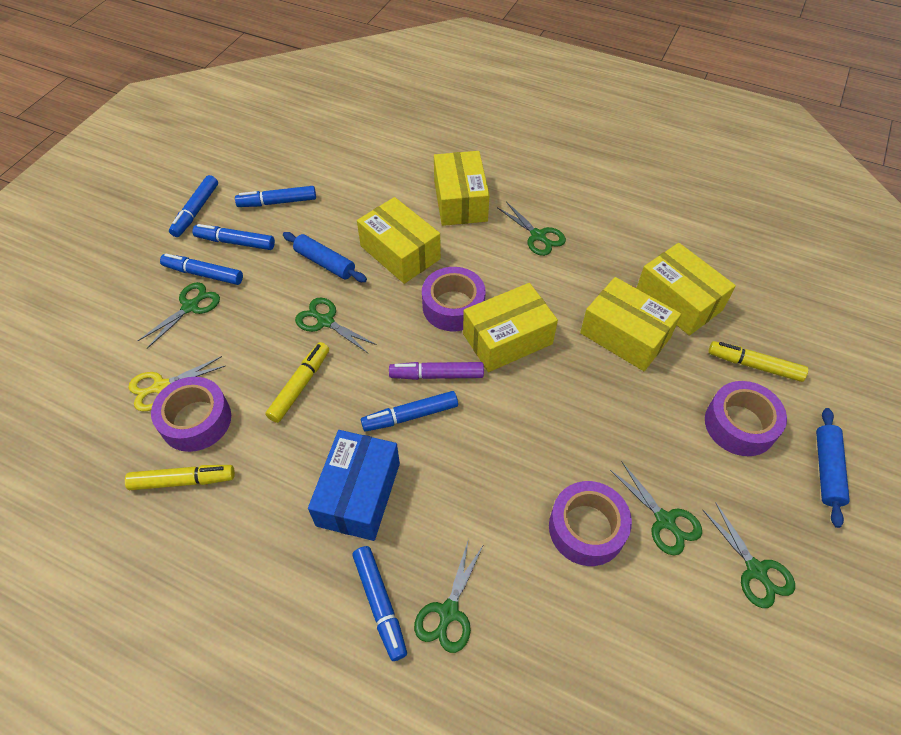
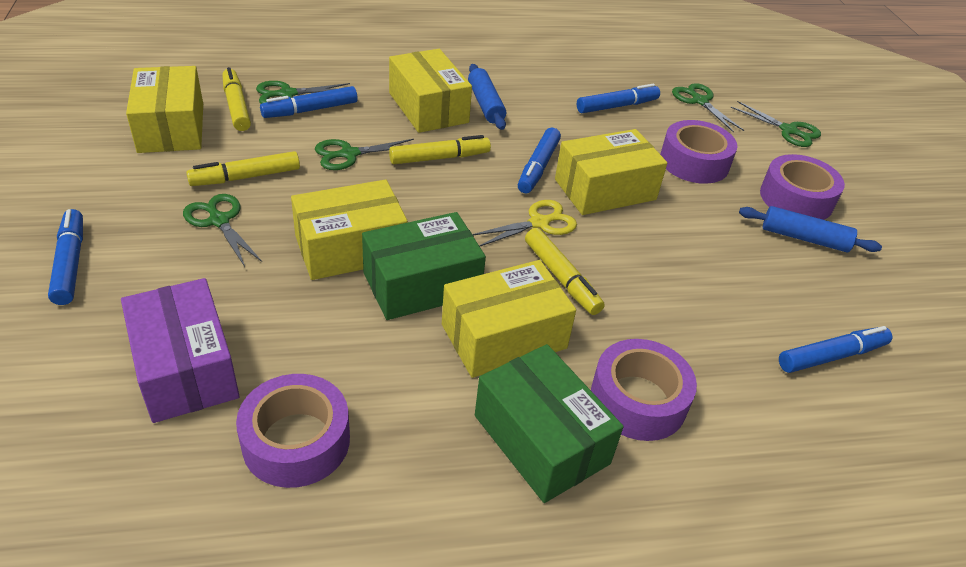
blue box: [308,430,400,541] = 1 -> none = 0
blue marker: [160,253,243,285] [169,175,218,237] [193,224,275,250] [235,186,316,207] [352,546,407,661] [361,391,458,432] = 6 -> [48,209,83,305] [260,86,358,118] [518,128,561,194] [577,84,660,113] [779,326,892,373] = 5
green box: none = 0 -> [362,212,486,320] [475,344,624,503] = 2
green scissors: [138,282,220,348] [295,298,377,353] [414,539,484,653] [497,202,566,256] [610,461,702,555] [702,502,795,608] = 6 -> [183,194,262,267] [256,81,350,104] [315,139,414,170] [672,83,744,133] [731,101,821,147] = 5
purple box: none = 0 -> [121,278,240,423] = 1
purple marker: [389,362,484,380] = 1 -> none = 0
yellow marker: [125,465,235,490] [265,342,329,423] [708,341,808,382] = 3 -> [186,151,300,186] [222,67,251,131] [389,135,491,164] [525,228,605,315] = 4

